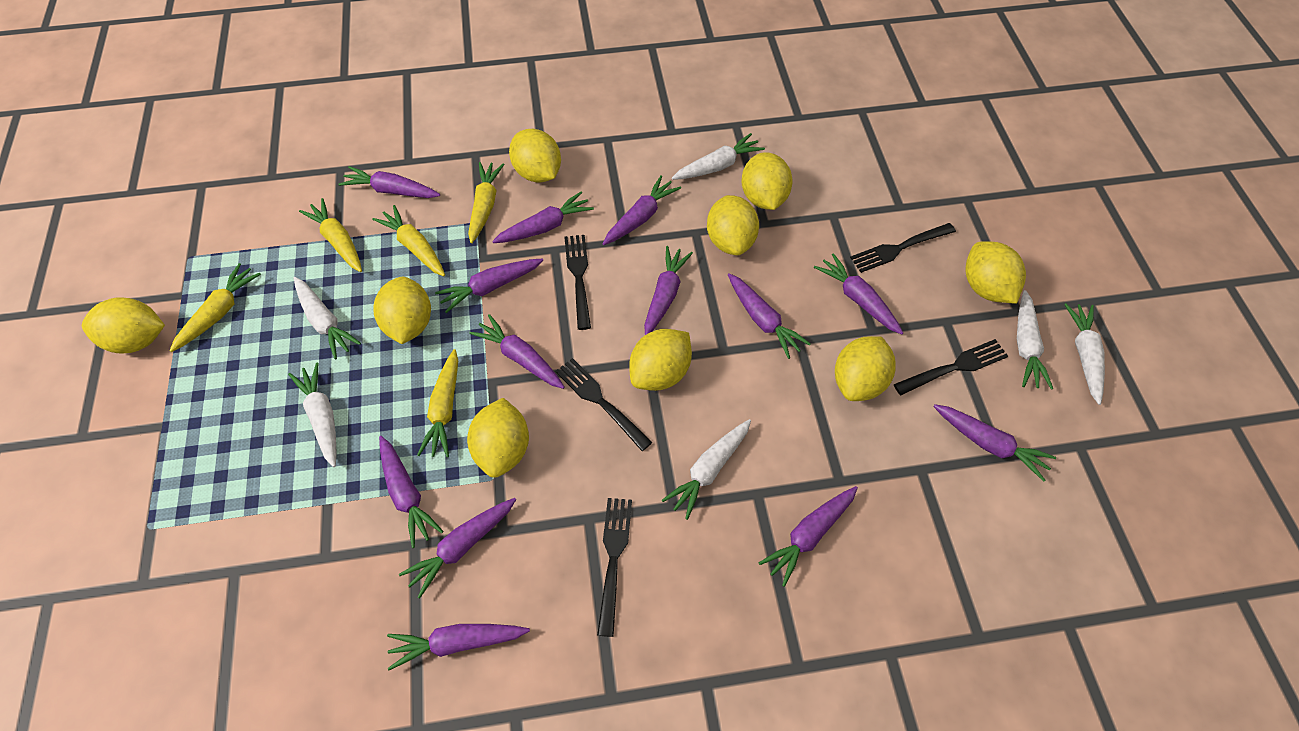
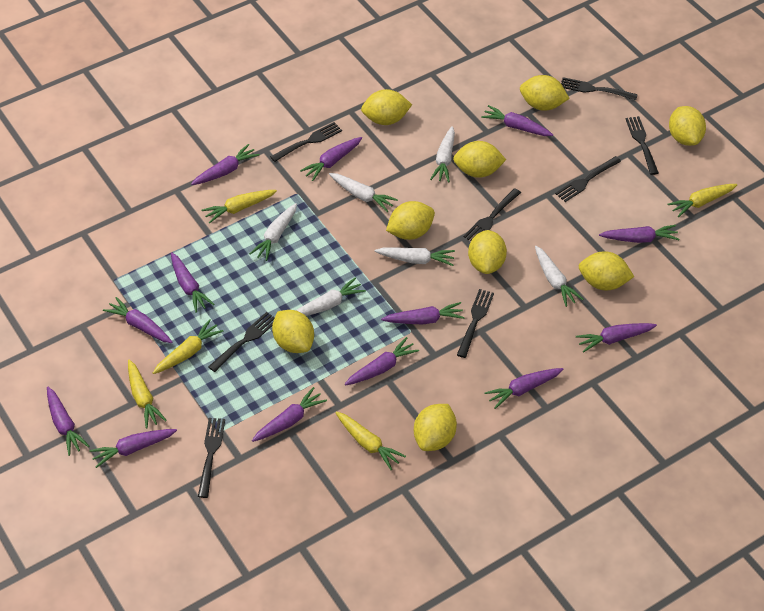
black fork: [555,358,653,451] [564,235,591,330] [597,498,632,637] [850,223,956,273] [894,339,1008,395] = 5 -> [198,418,225,498] [208,312,275,372] [270,122,342,162] [457,289,494,358] [463,188,521,241] [555,156,621,202] [561,77,638,100] [625,116,659,175] = 8

